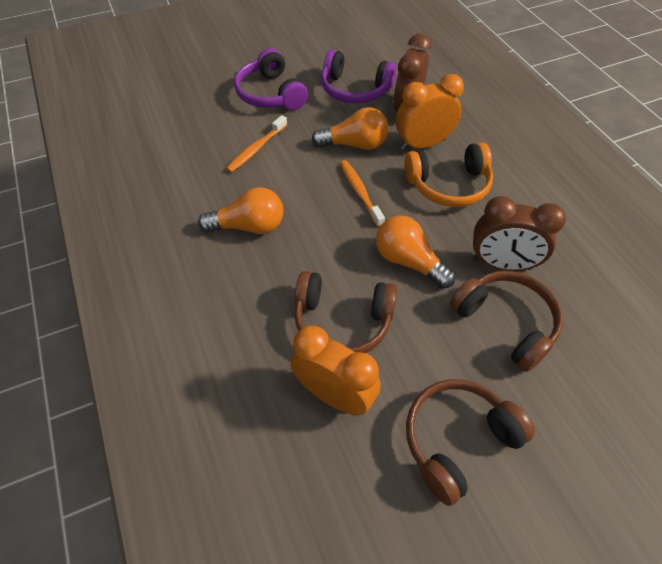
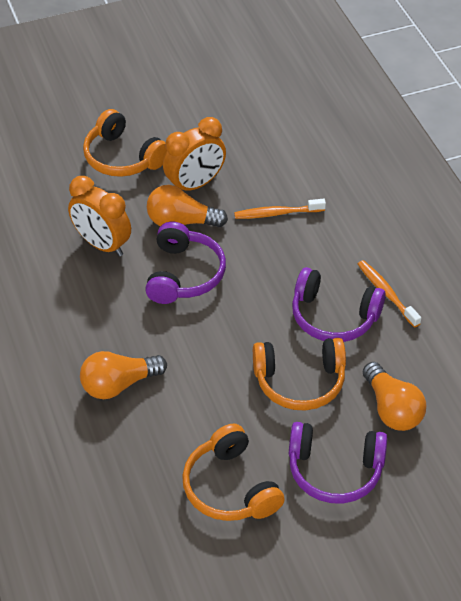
brown clock: [393,34,431,112] [473,196,566,271] = 2 -> none = 0
brown headphones: [294,271,397,353] [406,379,535,506] [450,271,563,372] = 3 -> none = 0
orange headphones: [404,142,493,207] = 1 -> [83,109,167,177] [182,424,285,521] [253,338,346,410] = 3
purple headphones: [234,48,308,110] [321,50,396,104] = 2 -> [145,222,226,304] [289,422,387,503] [292,267,386,342] = 3

